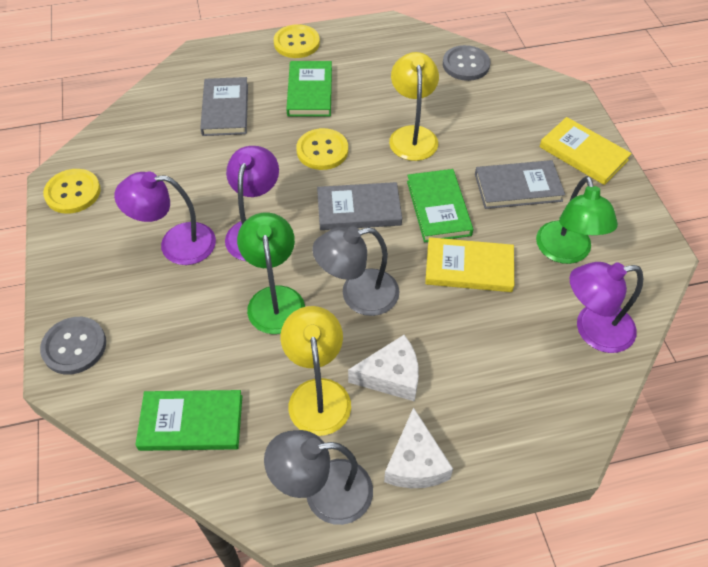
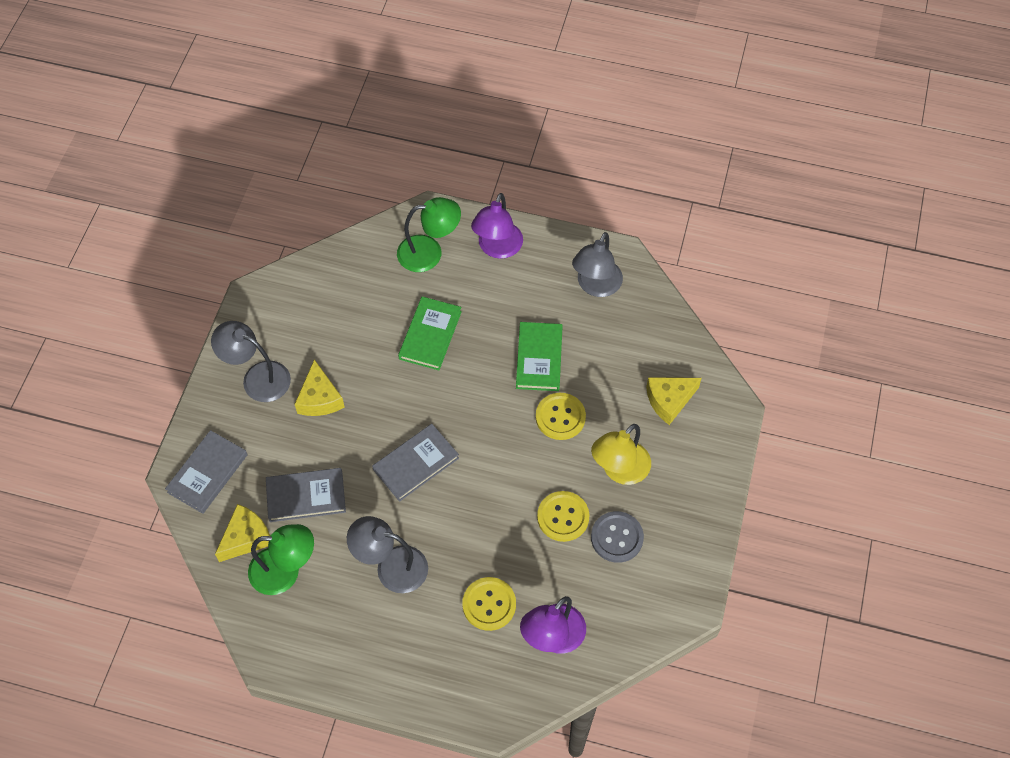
green book: [135,390,242,451] [286,61,332,117] [407,169,473,242] = 3 -> [398,296,462,370] [516,322,563,391] = 2
grey button: [40,317,106,375] [443,45,490,81] = 2 -> [591,511,644,563] = 1
grey lamp: [264,430,373,525] [312,226,399,316] = 2 -> [211,321,291,402] [347,516,428,593] [572,232,623,297] = 3
purple lamp: [114,172,216,265] [225,146,279,261] [570,262,643,353] = 3 -> [471,193,523,259] [520,596,586,654] = 2
white cheese: [348,335,419,401] [384,407,453,488] = 2 -> none = 0
yellow book: [425,237,514,292] [539,117,632,185] = 2 -> none = 0
yellow cheese: none = 0 -> [215,504,270,562] [295,359,344,416] [646,377,702,425] = 3
yellow lamp: [281,306,351,436] [389,52,439,161] = 2 -> [591,424,651,485] = 1

